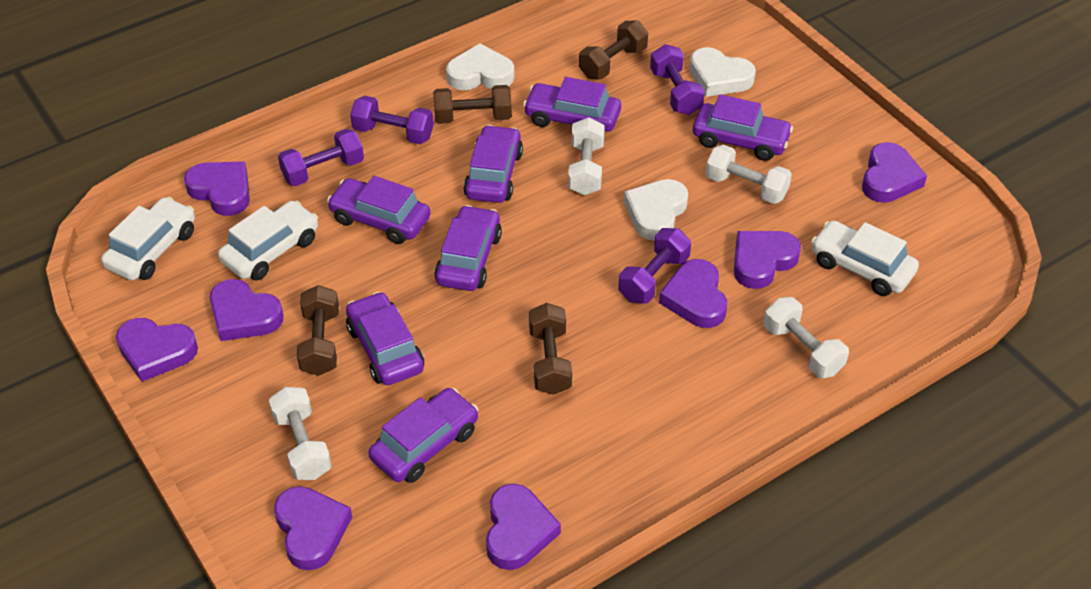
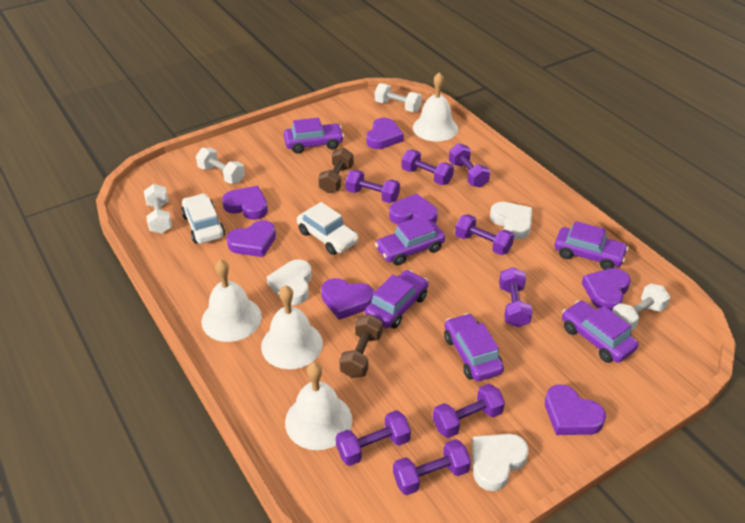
brown dumbbell: [297,285,339,376] [433,85,512,124] [529,303,572,395] [579,21,648,79] = 4 -> [318,148,354,193] [339,314,383,378] = 2
purple car: [327,176,431,244] [346,291,424,385] [368,388,479,483] [434,205,502,291] [463,125,523,203] [523,77,621,132] [693,94,793,161] = 7 -> [284,117,344,154] [365,270,428,329] [375,215,445,266] [444,313,504,381] [555,221,628,270] [562,300,638,363] = 6
purple dumbbell: [278,129,364,186] [350,96,434,144] [618,228,691,304] [650,44,705,115] = 4 -> [336,410,411,466] [345,170,400,203] [393,439,471,495] [401,150,454,185] [433,384,505,438] [449,143,490,188] [455,214,514,255] [499,267,533,327] = 8
purple heart: [116,318,198,382] [184,161,250,216] [210,279,284,341] [274,486,352,570] [486,484,561,570] [659,259,727,328] [734,231,801,289] [862,142,927,203] = 8 -> [222,186,268,220] [226,220,276,257] [321,278,374,320] [366,118,404,149] [389,193,438,224] [545,384,606,435] [582,268,631,311] = 7
white bell: none = 0 -> [202,259,262,342] [261,285,323,369] [285,362,352,450] [413,72,458,142] = 4
white car: [101,197,195,281] [218,201,318,280] [811,220,919,296] = 3 -> [181,193,225,244] [297,202,359,255] = 2

